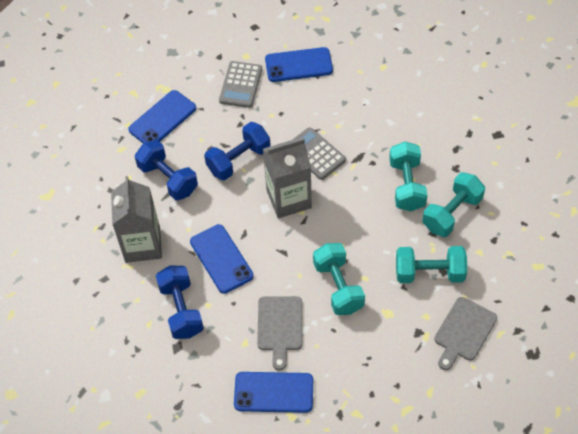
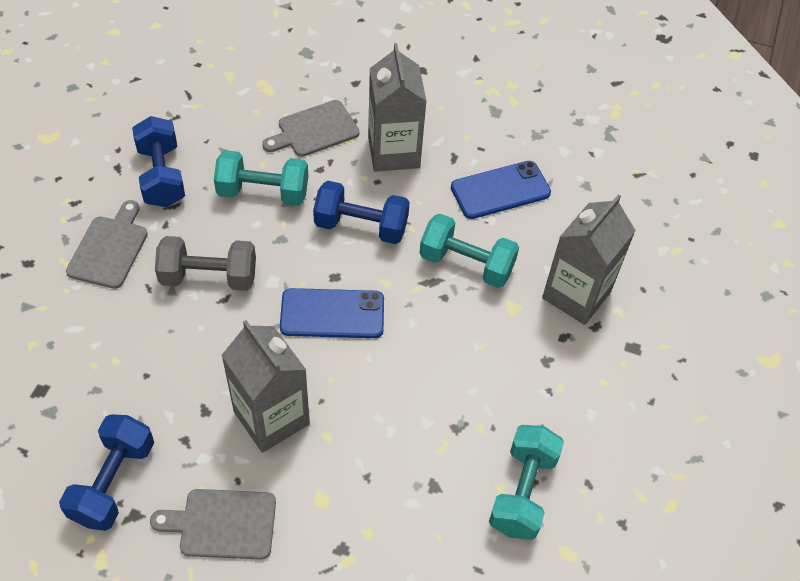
blue phone: [128,90,196,143] [190,224,254,294] [234,372,313,413] [265,47,333,82] = 4 -> [280,288,384,338] [451,161,551,219] = 2
grey calculator: [219,61,262,108] [292,127,346,180] = 2 -> none = 0
grey carton: [111,176,162,263] [263,138,312,218] = 2 -> [221,320,310,453] [368,43,426,172] [542,194,636,325] = 3
grey cutting board: [257,296,302,370] [434,297,497,370] = 2 -> [66,200,148,289] [150,489,276,560] [262,100,360,157] = 3
grey dumbbell: none = 0 -> [155,236,256,291] = 1
turquoise dumbbell: [313,243,365,315] [389,141,427,211] [396,246,467,283] [423,172,485,237] = 4 -> [214,150,308,206] [419,213,519,288] [489,425,564,540] = 3

